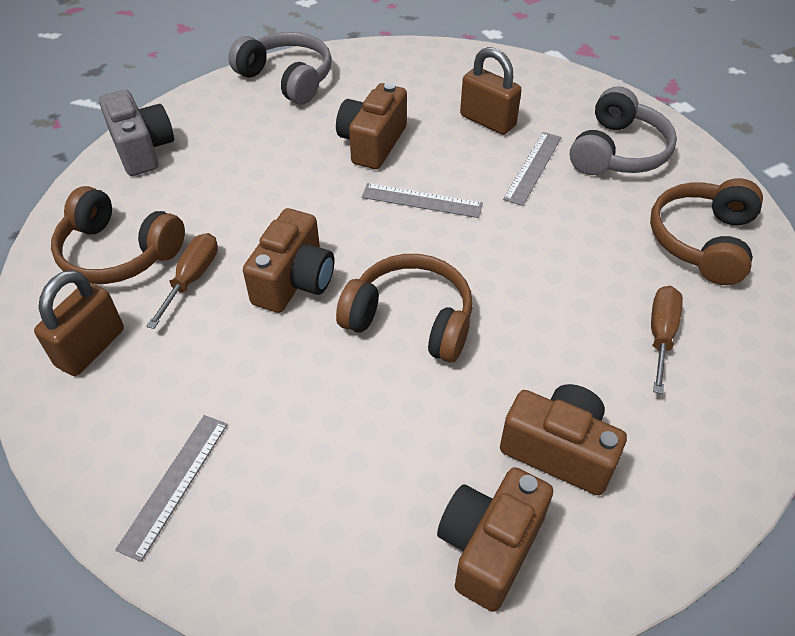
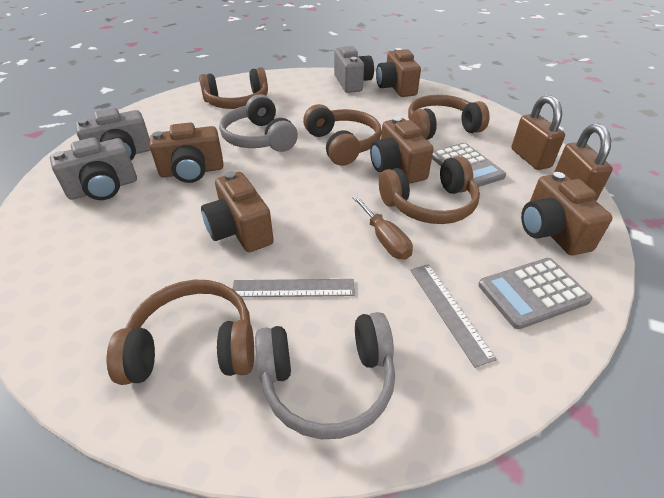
brown camera: [243,208,334,313] [336,82,407,169] [437,467,553,612] [500,384,627,495] = 4 -> [150,122,224,183] [201,171,274,252] [370,116,434,184] [376,48,421,97] [521,172,613,255] = 5
brown headphones: [51,186,185,284] [336,254,473,363] [650,178,763,285] = 3 -> [107,280,254,385] [199,68,268,109] [303,104,382,166] [379,156,480,224] [408,95,490,140] = 5
brown screwdriver: [146,233,218,329] [651,286,683,394] = 2 -> [352,195,413,260] = 1
grey calculator: none = 0 -> [432,143,506,187] [478,258,592,329] = 2
grey camera: [99,90,174,176] = 1 -> [50,137,137,200] [75,108,150,161] [334,46,374,93] = 3
grey ruler: [115,415,228,562] [362,183,483,218] [503,132,562,206] = 3 -> [232,279,355,297] [410,264,497,368] = 2

